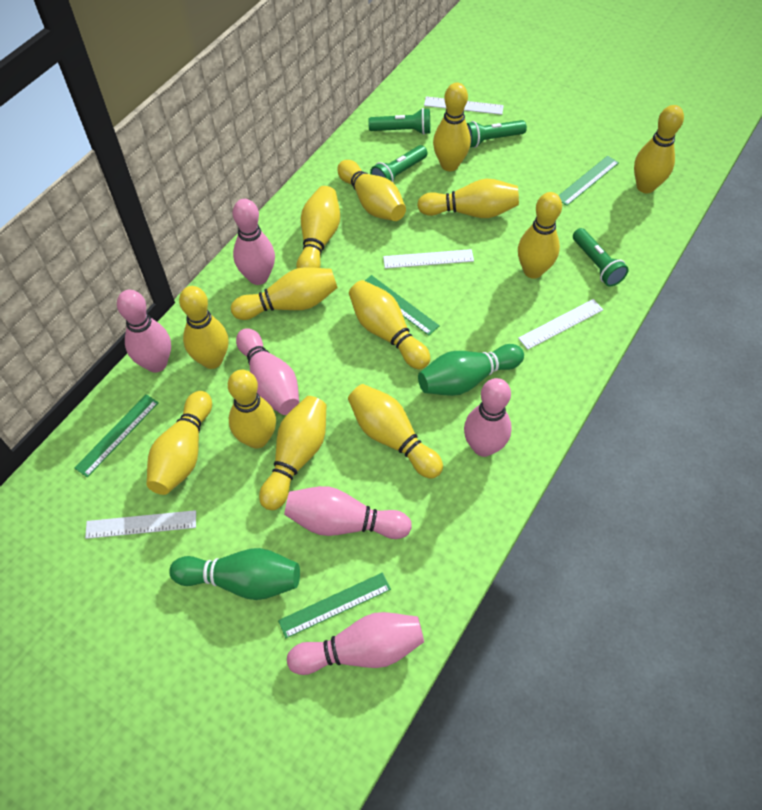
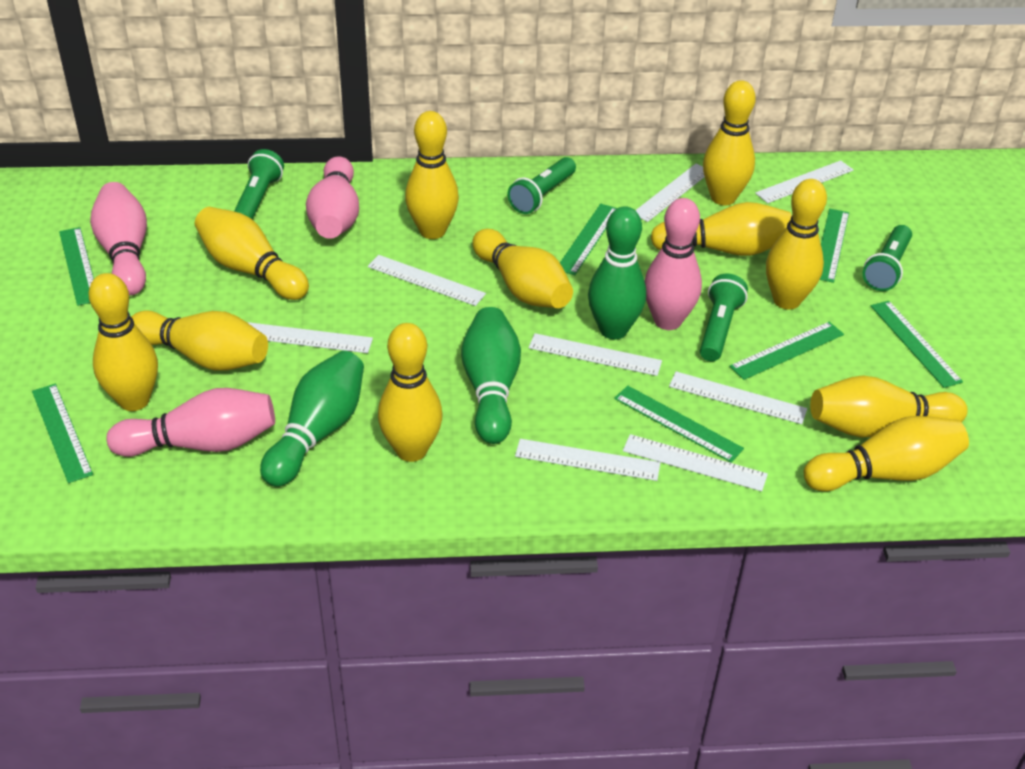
green bowling pin: [169,548,300,600] [418,344,524,396] = 2 -> [260,351,364,487] [461,307,521,444] [588,206,646,339] = 3
green ruler: [74,394,159,477] [278,572,391,638] [365,275,440,335] [558,156,619,206] = 4 -> [32,384,93,483] [59,227,94,306] [560,204,617,275] [614,386,744,463] [729,322,844,380] [820,209,849,283] [871,301,963,388] = 7
pink bowling pin: [117,290,171,372] [233,199,275,285] [236,328,299,415] [284,486,412,539] [287,612,424,675] [464,378,512,457] = 6 -> [90,182,147,295] [106,388,275,457] [306,156,359,239] [645,198,702,330] = 4
white ruler: [85,510,196,539] [383,249,474,269] [424,96,504,115] [518,299,603,350] = 4 -> [247,322,373,353] [368,255,486,306] [515,439,660,481] [529,333,662,376] [623,434,768,491] [635,164,705,222] [669,371,807,424] [755,160,853,203] = 8
yellow bowling pin: [146,391,212,495] [179,286,229,369] [228,370,276,449] [231,267,338,320] [259,396,327,510] [296,186,340,268] [337,160,406,221] [348,384,443,479] [349,280,430,369] [417,179,519,218] [433,83,471,171] [518,192,562,279] [634,105,684,193] = 13 -> [89,273,158,411] [131,311,268,371] [195,207,309,300] [378,323,443,462] [405,111,459,239] [472,229,573,308] [651,202,792,256] [703,80,756,205] [766,179,827,310] [804,416,969,492] [810,375,968,438] = 11

